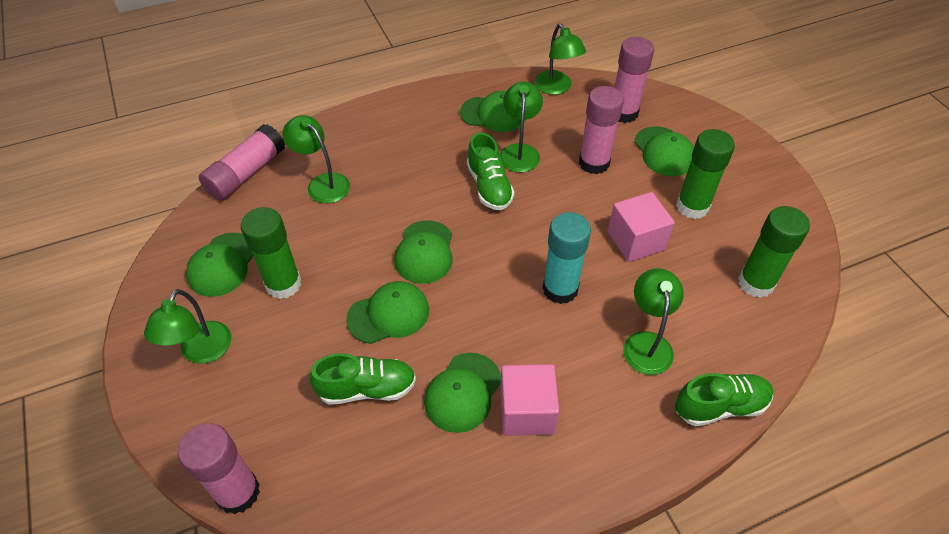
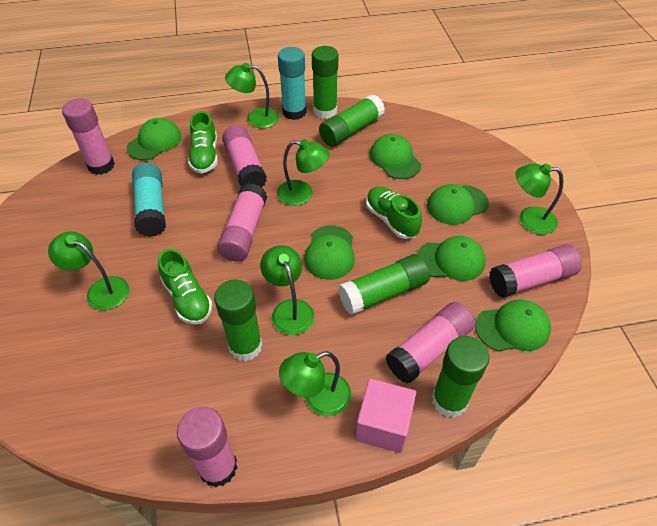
green glue stick: [241,207,301,299] [676,129,735,219] [738,206,810,298] = 3 -> [214,279,262,361] [312,46,338,119] [319,94,385,147] [338,254,430,315] [432,336,489,418] = 5
green lamp: [144,289,231,364] [282,115,350,203] [500,82,543,173] [534,24,586,95] [623,268,684,375] = 5 -> [48,231,129,310] [225,63,279,128] [260,245,314,335] [277,139,330,206] [279,351,351,416] [516,163,563,235] = 6
pink cube: [500,364,559,436] [608,192,675,262] = 2 -> [356,379,416,453] = 1
pink glue stick: [178,423,260,515] [199,124,285,201] [579,86,624,174] [614,37,654,123] = 4 -> [62,98,115,175] [177,407,237,487] [217,183,267,261] [222,125,267,188] [386,302,475,383] [489,244,582,298] = 6
turquoise glue stick: [542,212,591,304] = 1 -> [132,163,166,237] [278,47,306,120] = 2

